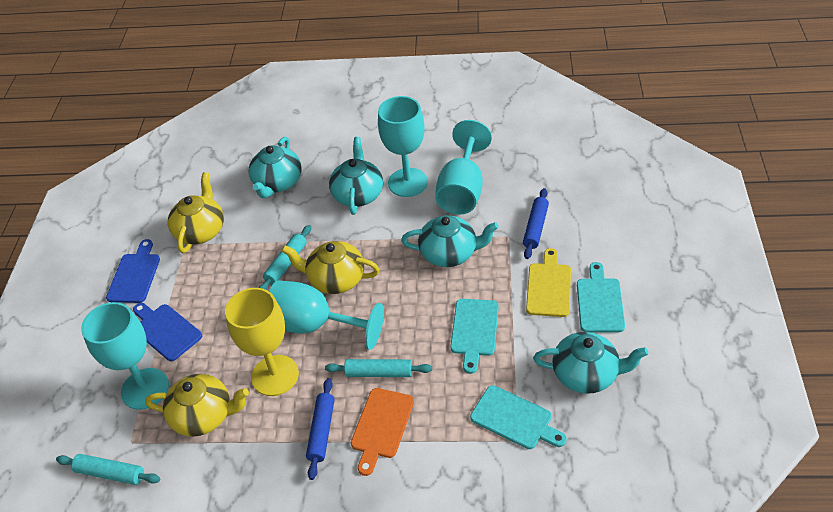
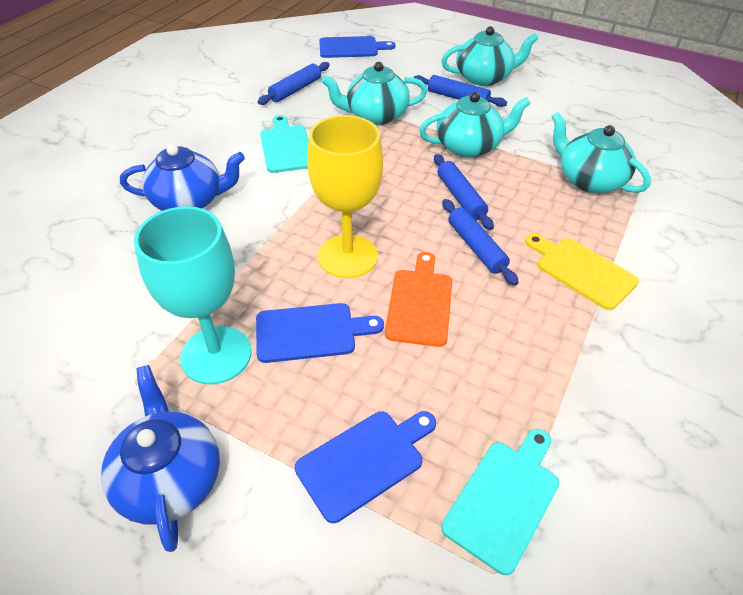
blue cutting board: [106,239,160,303] [133,303,202,361] = 2 -> [256,303,384,363] [295,411,436,523] [319,36,395,58] = 3
blue rolling pin: [306,378,335,480] [523,188,549,259] = 2 -> [258,62,329,105] [413,75,507,107] [434,154,494,230] [442,199,519,286] = 4
blue teapot: none = 0 -> [101,365,220,552] [120,144,245,211] = 2
turquoise cutting board: [451,299,499,374] [470,385,567,449] [577,262,625,333] = 3 -> [260,115,309,173] [442,429,559,575] = 2
turquoise goblet: [81,302,169,410] [269,280,384,350] [378,96,428,197] [435,120,492,215] = 4 -> [134,206,251,384] = 1
turquoise rolling pin: [56,454,160,485] [259,225,311,290] [325,359,432,377] = 3 -> none = 0
yellow teapot: [145,374,249,437] [168,172,224,253] [282,241,380,294] = 3 -> none = 0

